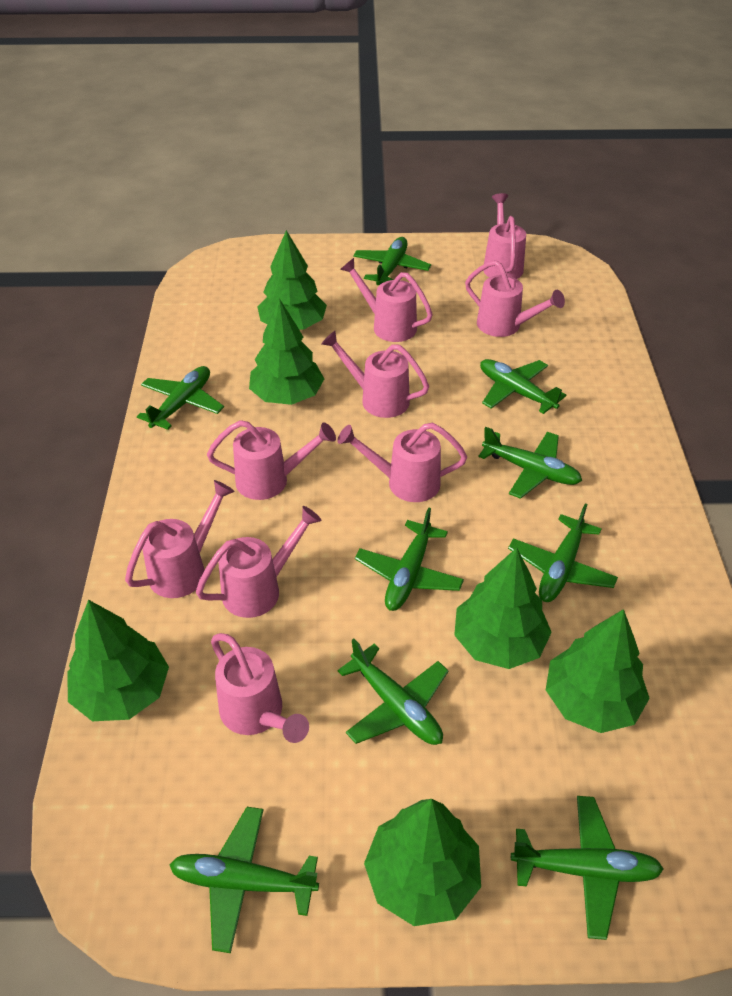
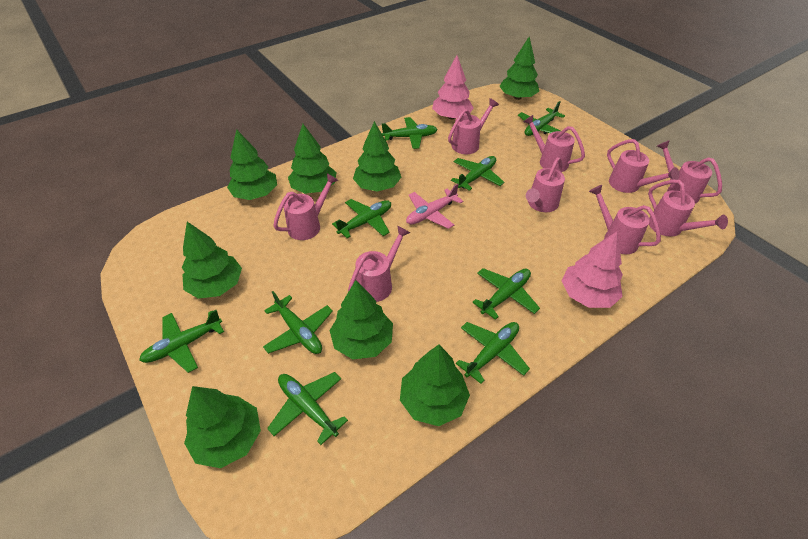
green tree: [67,600,169,721] [249,298,324,405] [257,230,327,330] [364,799,481,926] [454,548,552,669] [546,609,650,733] = 6 -> [182,222,242,299] [184,386,261,468] [227,129,277,200] [288,124,336,194] [330,280,393,359] [353,121,401,192] [400,345,470,426] [499,37,539,100] = 8
pink plane: none = 0 -> [406,184,463,229] = 1
pink tree: none = 0 -> [432,55,474,119] [562,231,623,308] = 2

